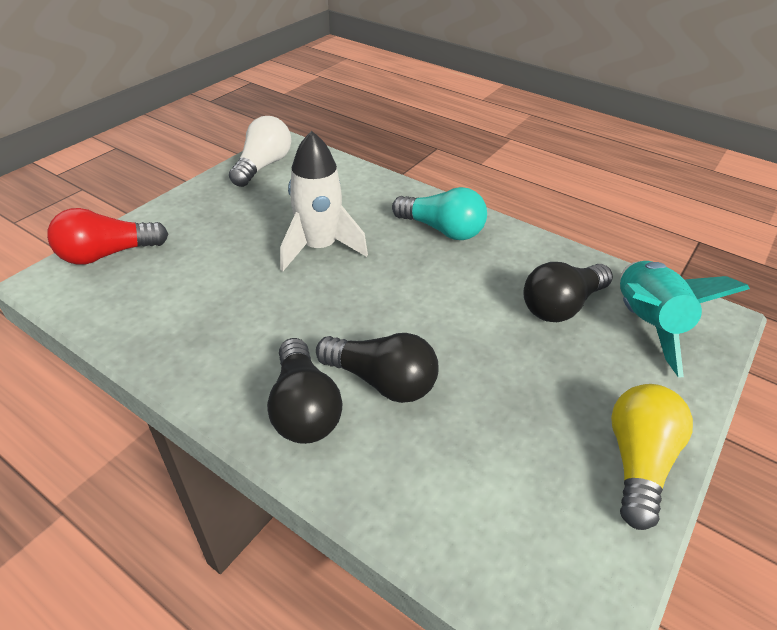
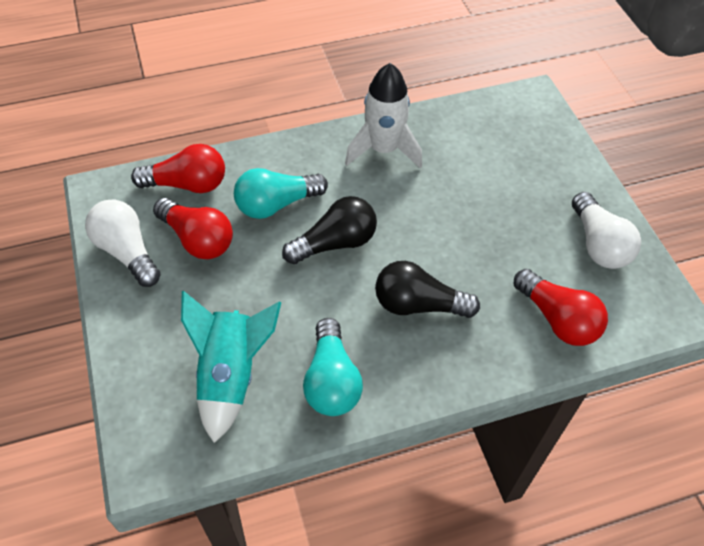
black light bulb: [267,338,342,444] [316,333,438,403] [523,262,613,322] = 3 -> [282,196,377,264] [375,261,480,318] = 2
red light bulb: [47,208,168,265] = 1 -> [131,144,225,193] [153,198,233,259] [514,269,608,346] = 3
turquoise light bulb: [392,187,487,240] = 1 -> [234,168,328,219] [303,318,363,416] = 2
white light bulb: [229,116,291,187] = 1 -> [85,200,161,287] [572,192,641,269] = 2
yellow light bulb: [611,384,693,530] = 1 -> none = 0

